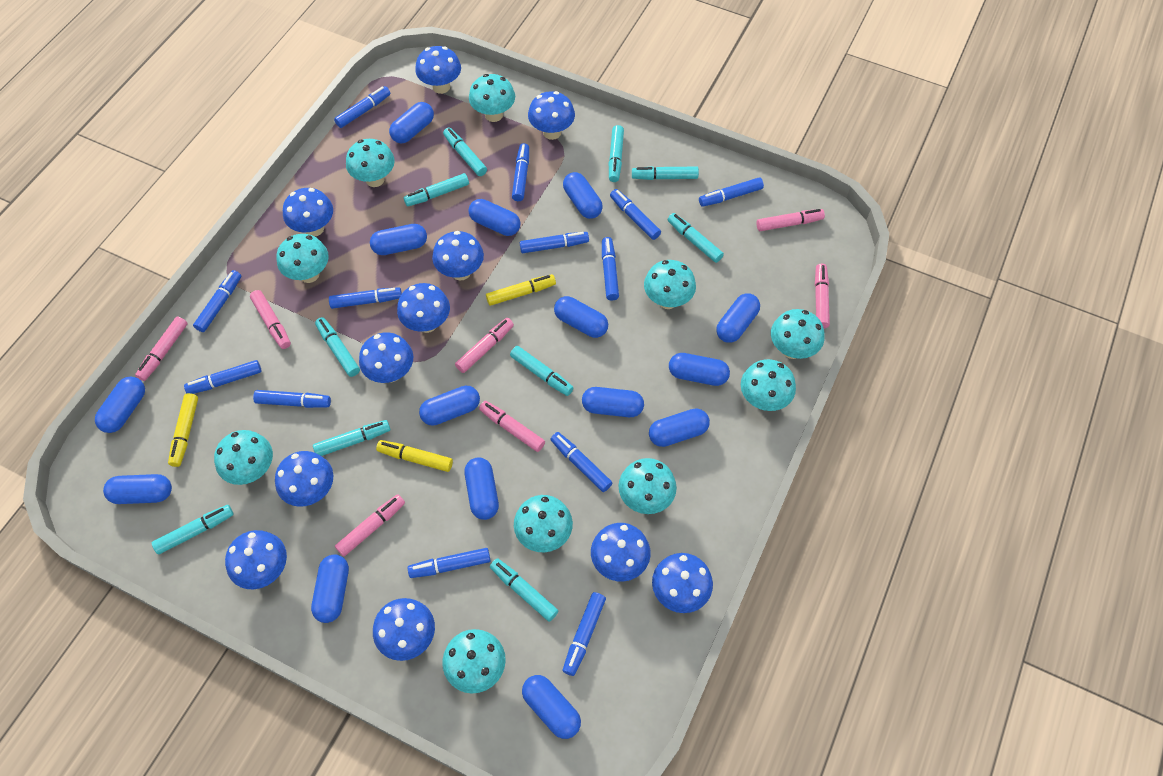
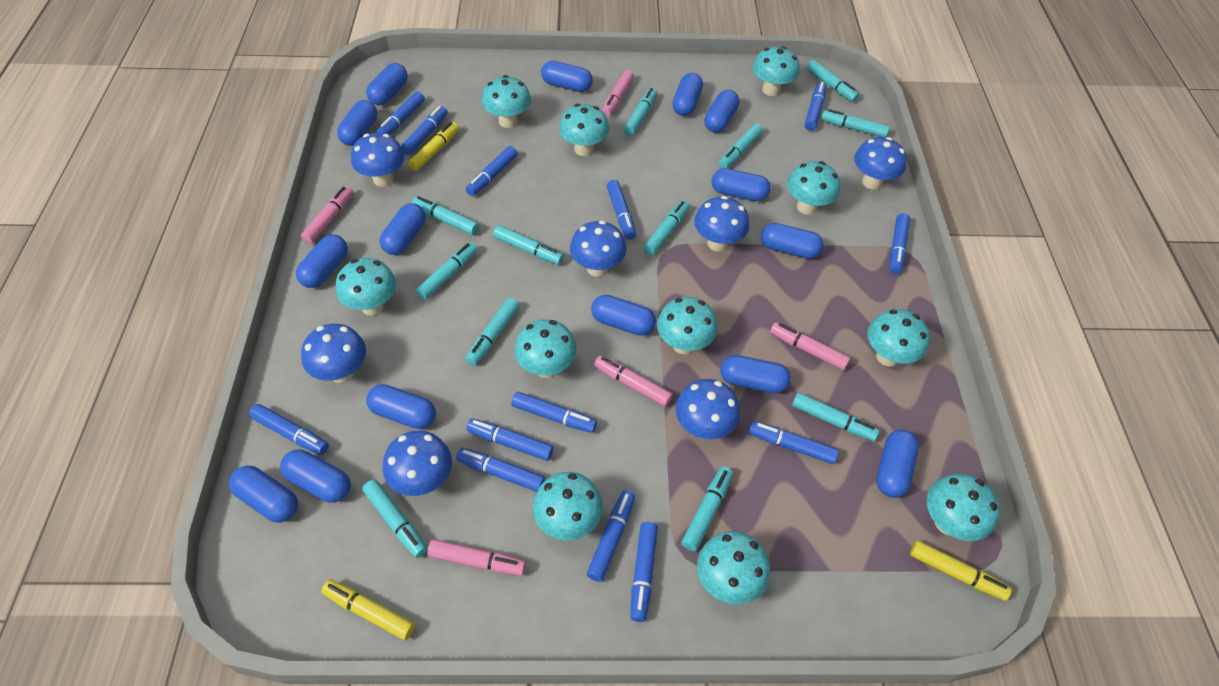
blue mushroom: [225,530,287,589] [275,451,333,507] [283,188,333,236] [359,332,413,383] [373,598,435,661] [397,283,450,333] [415,46,461,94] [432,231,484,280] [528,91,575,140] [591,523,651,581] [652,553,713,613] = 11 -> [301,324,366,383] [351,133,405,187] [382,430,452,496] [570,220,627,277] [675,379,740,439] [694,196,749,252] [854,137,907,190] = 7
pink marker: [135,317,188,381] [250,290,291,349] [335,494,405,557] [455,318,514,373] [479,401,545,452] [756,209,825,231] [815,264,830,329] = 7 -> [301,186,353,244] [427,539,526,576] [594,355,673,407] [602,70,634,117] [770,322,850,370] = 5
turquoise marker: [152,505,234,555] [313,420,390,456] [315,317,360,377] [403,173,469,207] [443,128,487,176] [490,558,558,622] [510,346,574,396] [609,125,624,182] [632,166,699,180] [668,213,724,263] = 10 -> [362,479,428,558] [412,196,479,235] [416,242,477,300] [466,298,519,365] [493,225,564,265] [623,88,657,136] [643,201,689,255] [681,466,733,551] [719,123,763,168] [792,392,880,441] [807,60,859,102] [821,109,890,138] = 12
turquoise mushroom: [214,430,273,485] [276,234,329,283] [346,139,395,187] [442,629,506,693] [469,74,515,122] [514,495,573,552] [619,458,677,514] [644,260,696,309] [741,359,796,411] [771,309,824,359] = 10 -> [336,258,396,315] [482,75,531,128] [514,319,577,378] [533,472,603,540] [559,104,609,156] [657,297,717,354] [697,531,770,605] [753,46,799,96] [787,161,840,215] [867,309,930,367] [927,474,999,541] = 11

